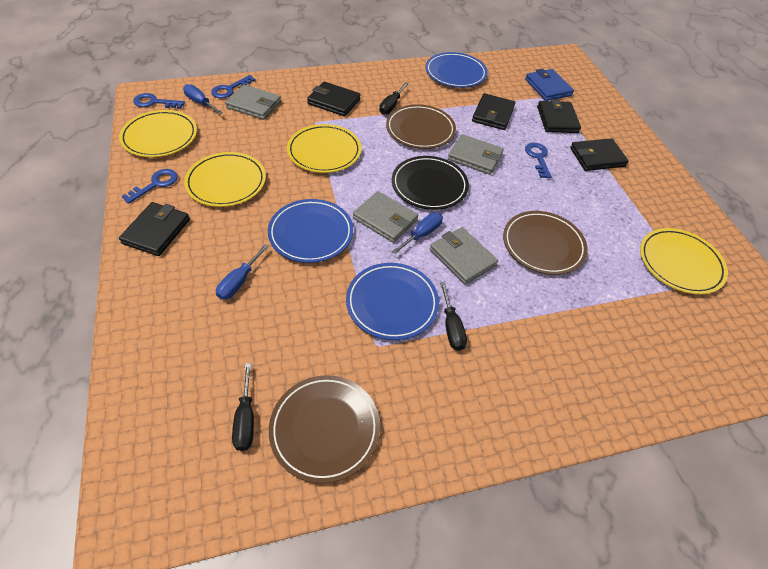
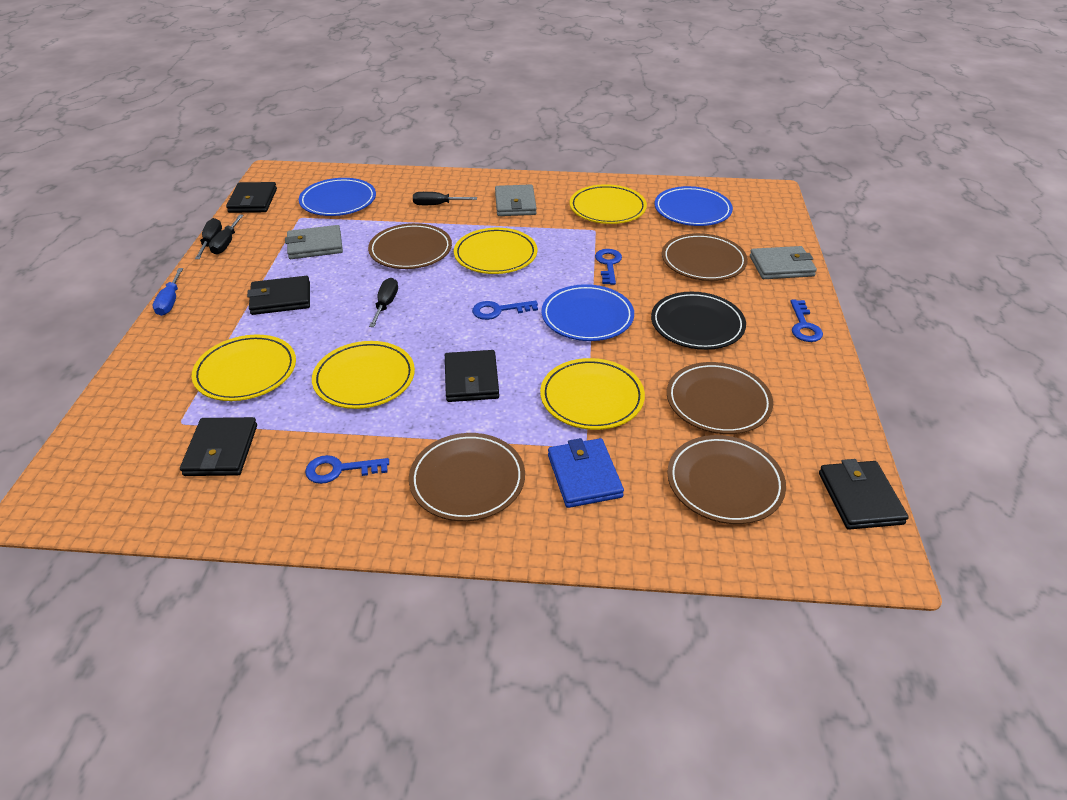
black screwdriver: [232,363,254,451] [379,82,409,115] [440,282,467,351] = 3 -> [195,218,222,259] [209,215,244,254] [369,278,398,327] [413,192,477,205] = 4
blue screwdriver: [183,84,223,114] [216,244,269,300] [392,212,443,254] = 3 -> [153,268,183,316] = 1
brown plate: [269,375,380,483] [386,104,456,149] [503,211,588,275] = 3 -> [368,223,452,269] [409,433,525,521] [662,233,748,281] [667,362,773,434] [667,435,786,524] = 5
grey wallet: [225,85,281,120] [353,191,418,243] [430,227,498,285] [448,134,504,175] = 4 -> [285,225,343,259] [495,184,537,216] [750,246,817,279] = 3
yellow plate: [119,110,197,157] [184,152,266,207] [287,124,361,173] [640,228,728,294] = 4 -> [192,335,296,401] [312,341,415,409] [454,228,537,274] [540,358,645,430] [570,184,647,224] = 5

